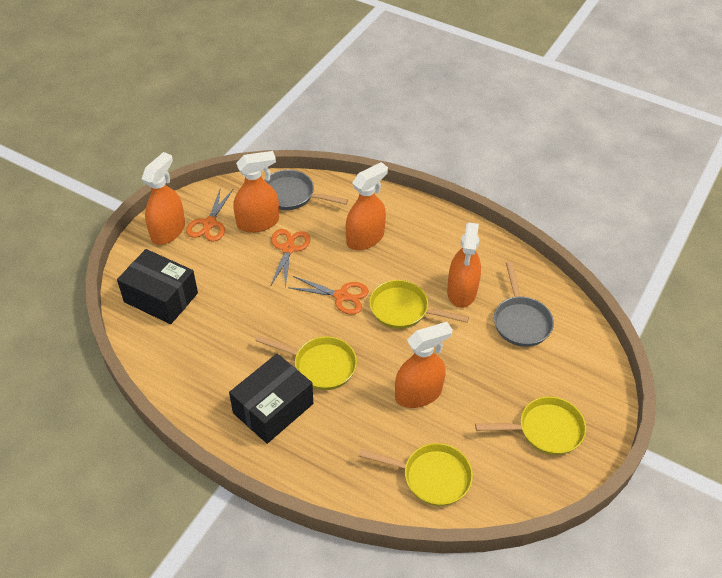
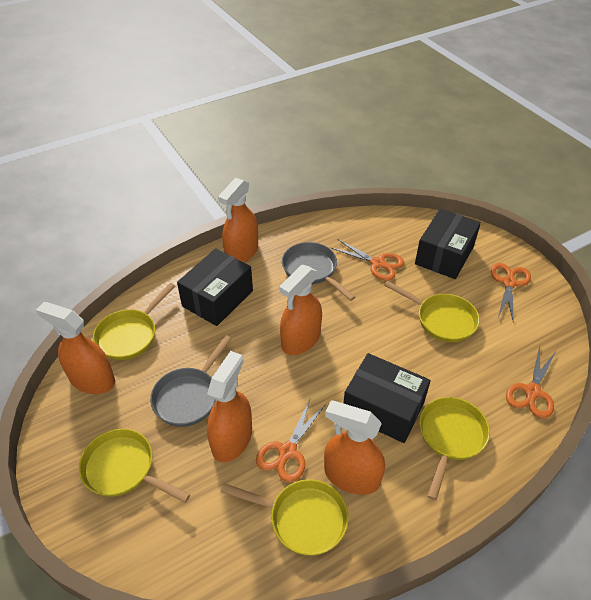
black box: [117,249,198,324] [229,354,313,444] = 2 -> [177,248,253,326] [343,353,431,443] [415,208,481,279] = 3
orange scissors: [186,187,233,242] [270,229,310,287] [288,276,369,315] = 3 -> [256,400,326,483] [330,239,404,281] [491,263,531,320] [506,346,556,419] = 4
yellow pan: [255,335,357,390] [358,443,473,506] [369,280,469,329] [475,396,586,455] = 4 -> [79,429,190,503] [93,283,175,360] [221,479,349,556] [384,281,480,343] [419,397,490,501] = 5

